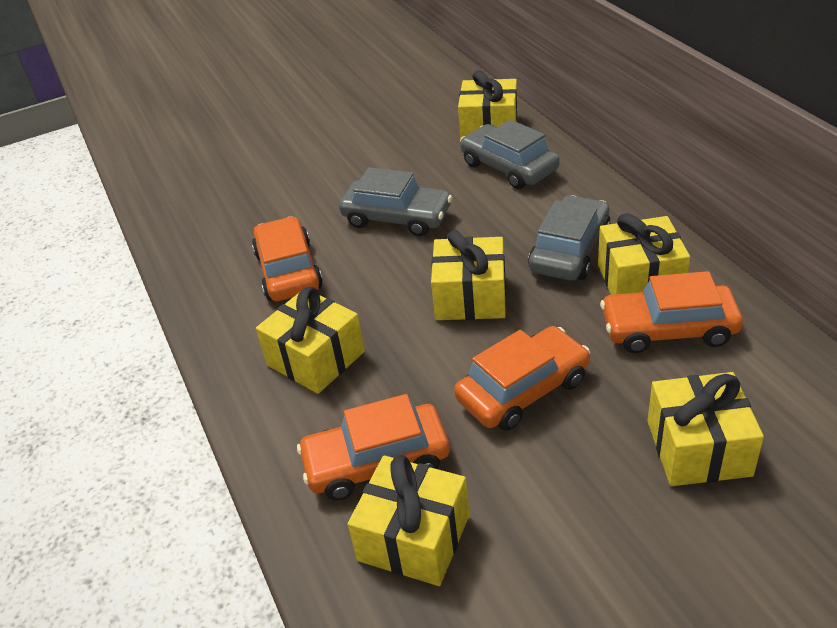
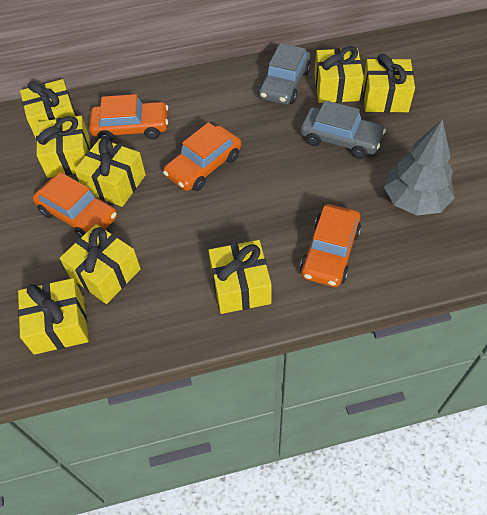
grey car: [339,167,452,236] [460,120,560,189] [528,195,611,280] = 3 -> [259,43,311,105] [300,100,386,159] = 2
grey tree: none = 0 -> [384,119,455,215] = 1
yellow gift: [256,287,365,394] [348,455,470,586] [431,230,506,320] [458,70,518,139] [598,213,690,295] [647,372,764,486] = 6 -> [18,278,89,355] [20,79,76,138] [36,116,90,178] [60,224,141,304] [74,138,146,207] [208,240,272,314] [314,46,364,103] [363,54,415,113] = 8

